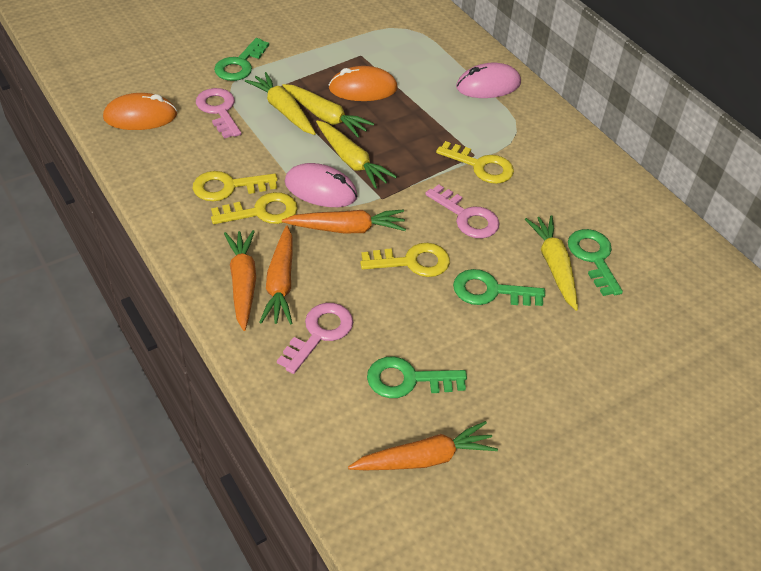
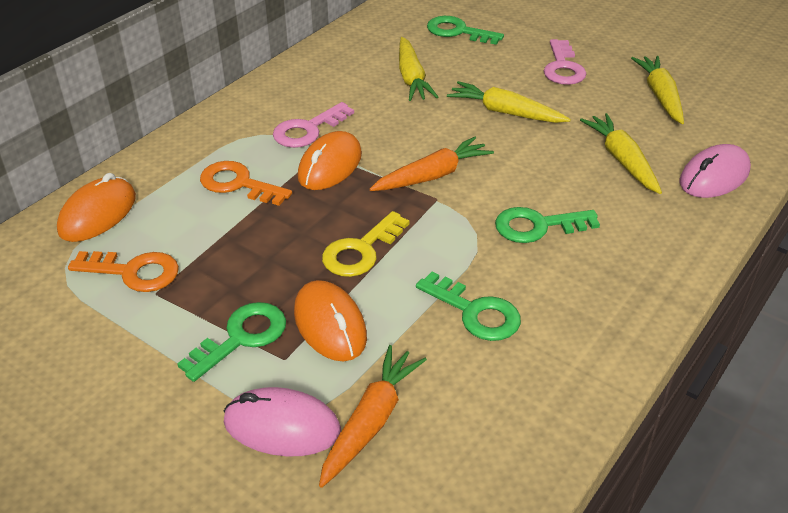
orange carrot: [224,230,256,331] [259,226,293,325] [282,209,406,234] [348,421,498,470] = 4 -> [319,345,427,488] [370,137,494,191] = 2
orange key: none = 0 -> [68,251,179,292] [200,161,292,206] = 2
orange mouse: [103,93,177,130] [329,66,398,101] = 2 -> [57,173,136,242] [294,280,367,361] [298,131,362,190] = 3
pink key: [196,88,241,139] [277,303,353,374] [425,184,499,238] = 3 -> [273,102,354,148] [544,39,586,85] = 2
yellow key: [193,171,278,201] [211,192,298,224] [360,243,450,277] [436,141,514,184] = 4 -> [322,211,410,277] = 1

